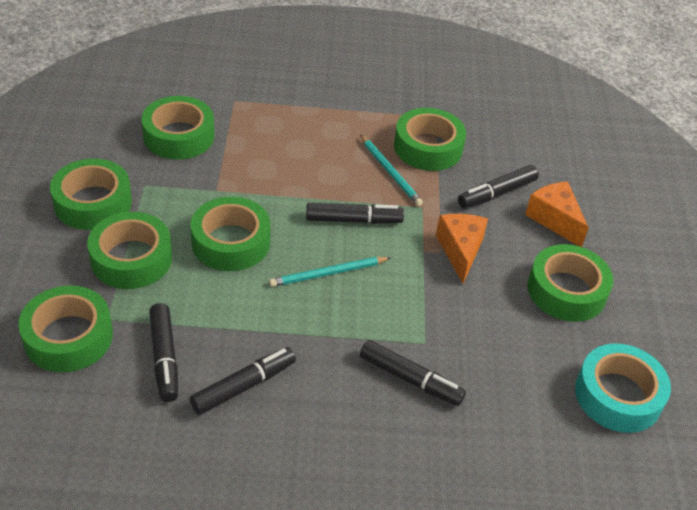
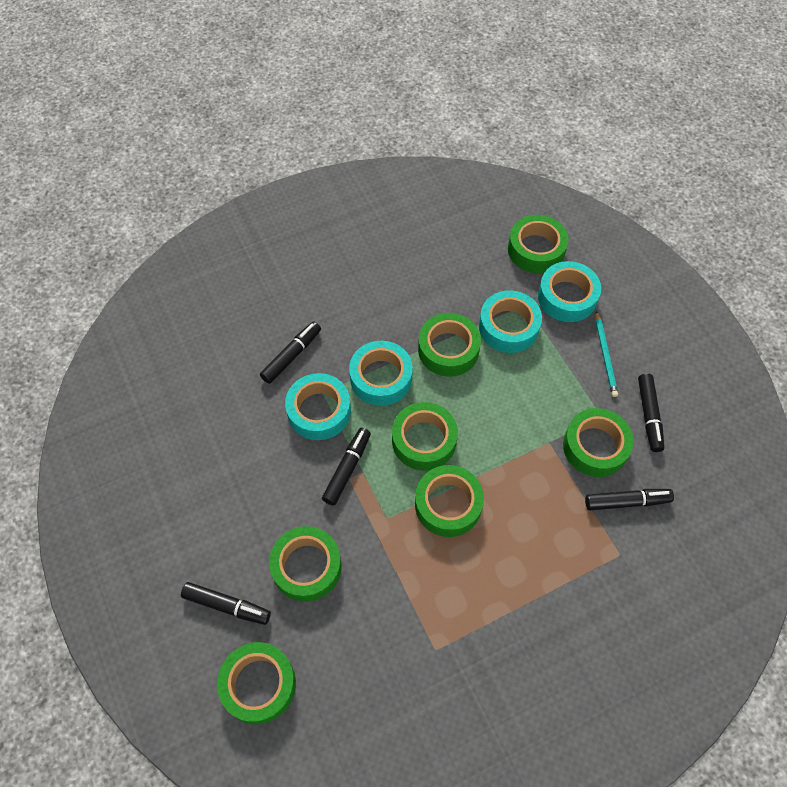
orange cheese: [436,214,488,284] [525,181,589,247] = 2 -> none = 0
turquoise pencil: [269,257,391,287] [360,135,423,206] = 2 -> [595,311,618,397] = 1
turquoise tape: [575,343,671,433] = 1 -> [285,373,351,440] [349,341,413,406] [479,290,542,353] [538,261,601,322] = 4

